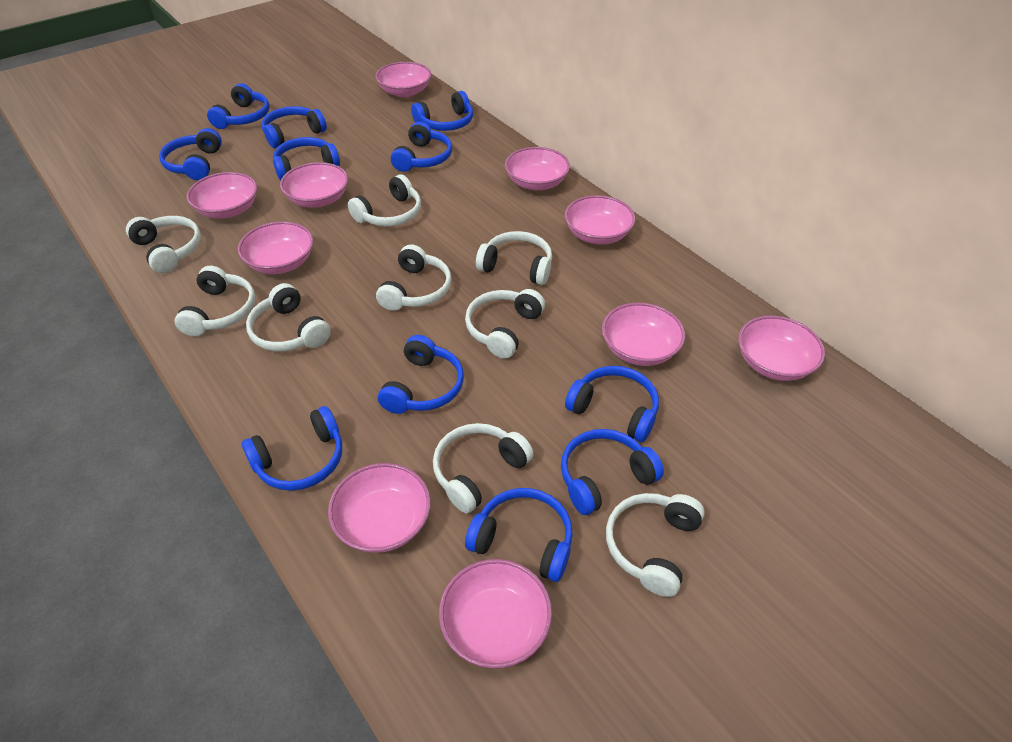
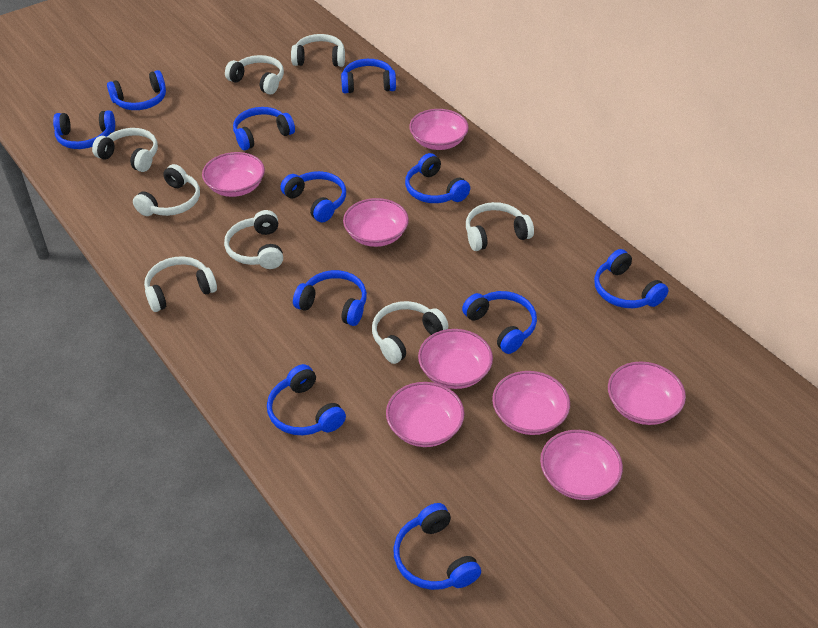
pink bowl: [187,172,258,219] [238,221,314,274] [280,162,348,208] [328,463,431,553] [375,62,431,98] [439,559,552,668] [505,147,570,190] [565,195,635,245] [602,303,685,366] [738,316,825,381] = 10 -> [202,152,265,197] [343,198,409,247] [386,382,464,447] [409,109,469,150] [418,329,493,389] [492,371,570,435] [540,430,623,500] [608,362,686,425] = 8
white headphones: [126,216,201,273] [175,266,255,336] [246,283,331,351] [348,174,421,226] [376,244,452,311] [433,423,534,514] [465,289,545,359] [476,231,552,285] [606,493,705,597] = 9 -> [92,128,158,172] [133,164,200,216] [144,256,217,312] [224,210,283,269] [225,55,284,95] [291,34,345,67] [372,301,448,364] [466,202,534,251] = 8

